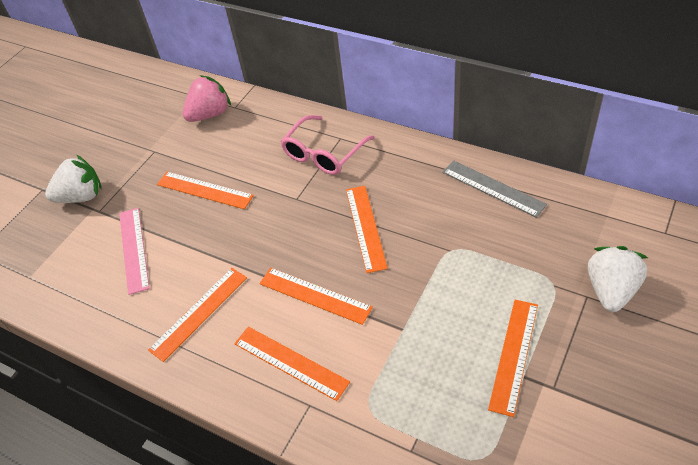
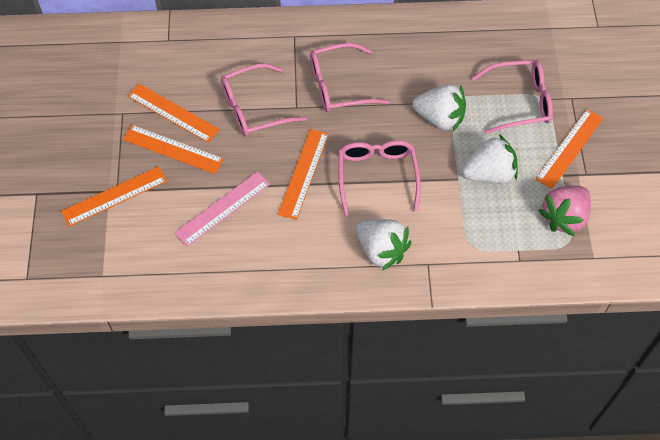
grey ruler: [443,160,547,218] = 1 -> none = 0
orange ruler: [148,268,247,362] [157,172,254,209] [234,327,350,401] [259,268,373,325] [346,186,388,273] [488,299,538,417] = 6 -> [61,166,167,227] [123,125,224,174] [128,84,220,143] [278,129,329,220] [535,109,603,189] = 5
pink glasses: [280,115,375,175] = 1 -> [221,64,307,137] [310,43,389,112] [338,140,421,216] [472,60,553,134] = 4
white strawberry: [45,155,102,203] [588,246,648,312] = 2 -> [356,219,411,271] [412,84,466,132] [462,134,518,184] = 3

